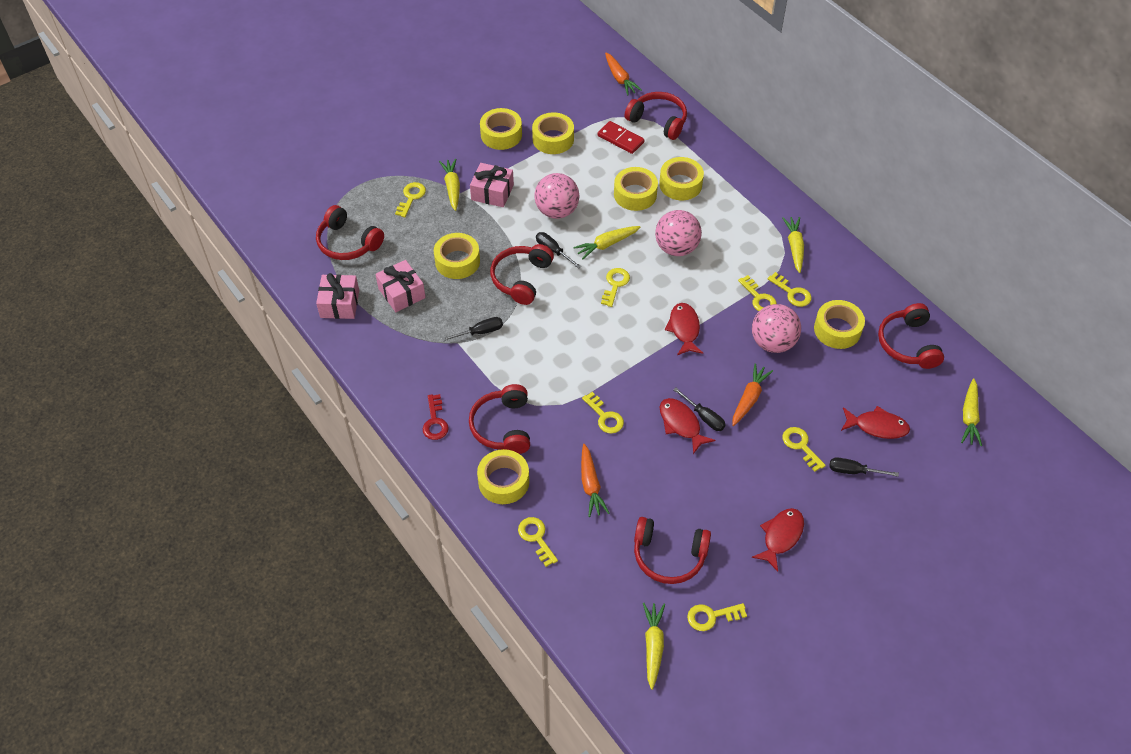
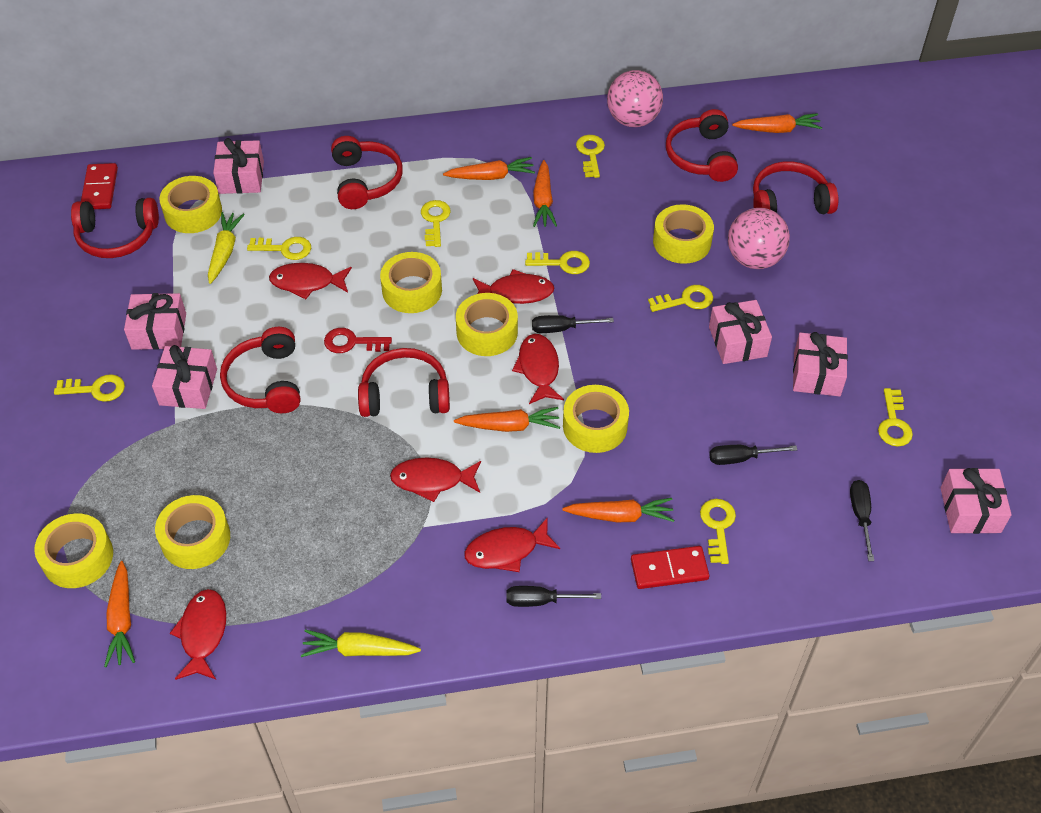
orange carrot: [581,444,610,517] [605,53,642,96] [732,363,773,426] = 3 -> [104,561,135,667] [443,157,535,180] [454,407,560,432] [533,160,557,227] [562,498,674,522] [732,113,822,133] = 6
pink ball: [534,173,579,219] [655,210,702,256] [752,304,801,353] = 3 -> [607,70,663,127] [728,208,790,269] = 2
pink gift: [316,273,359,319] [375,260,426,312] [470,163,514,207] = 3 -> [124,293,186,350] [152,345,217,409] [213,138,264,194] [709,300,772,364] [793,332,848,396] [941,468,1012,534] = 6
red domino: [598,121,644,154] = 1 -> [81,163,118,209] [631,546,709,589] = 2
red fish: [660,398,715,454] [665,303,703,355] [752,508,804,572] [841,406,910,439] = 4 -> [170,589,226,680] [269,263,352,299] [390,458,481,502] [464,517,560,572] [473,269,554,304] [512,334,564,404] = 6
yellow carrot: [439,159,460,211] [574,226,640,260] [643,603,665,690] [782,217,804,273] [961,378,982,446] = 5 -> [208,212,245,284] [301,629,421,657] = 2

